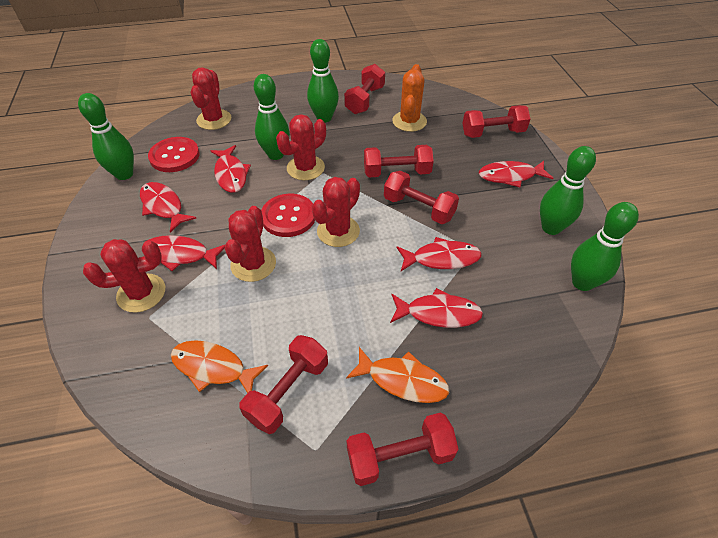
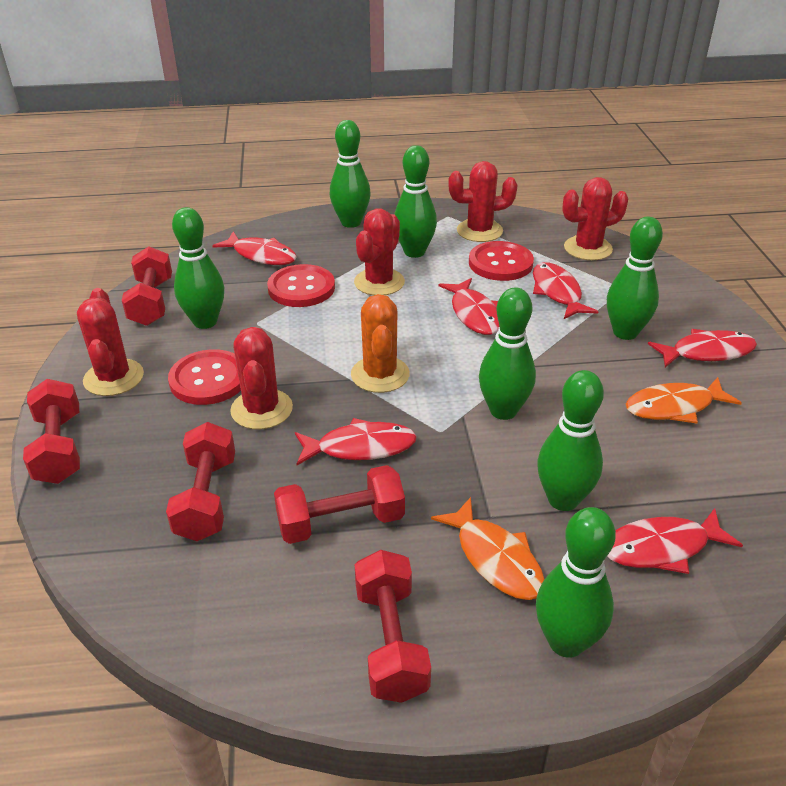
green bowling pin: [78,93,134,180] [254,74,289,160] [307,39,339,122] [540,146,596,235] [571,202,639,291] = 5 -> [172,207,224,329] [330,120,371,228] [394,145,437,258] [479,287,536,420] [536,507,616,658] [537,370,604,511] [607,216,663,340] = 7
red button: [148,137,200,172] [261,194,315,237] = 2 -> [168,349,241,405] [267,264,335,307] [469,241,534,281] = 3
red dumbbell: [239,335,328,434] [344,64,385,114] [347,412,459,486] [364,145,434,177] [384,171,459,224] [462,105,530,138] = 6 -> [23,379,80,484] [122,246,172,326] [166,422,235,541] [274,465,405,544] [355,550,431,703] = 5

